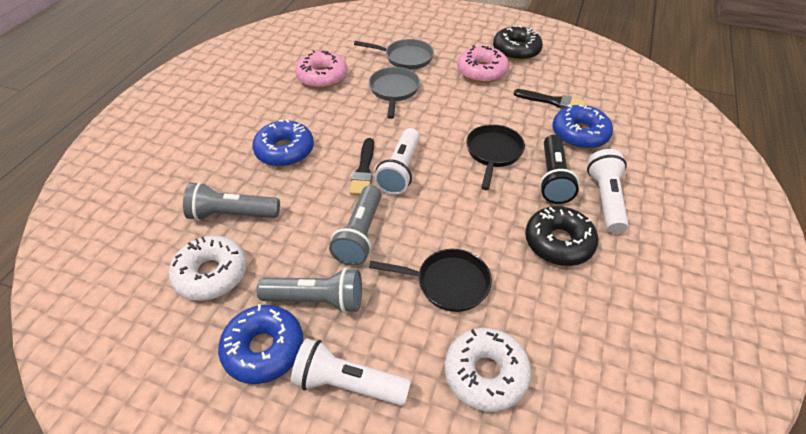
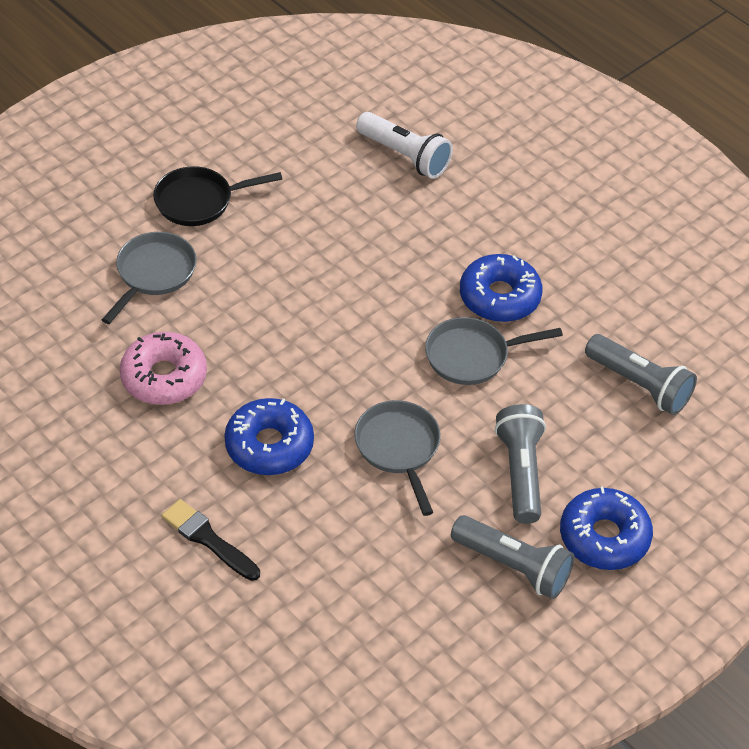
black brush: [350,138,374,195] [514,89,586,109] = 2 -> [162,499,260,581] = 1
black donut: [493,25,543,61] [525,206,598,266] = 2 -> none = 0
black flashlight: [539,135,579,204] = 1 -> none = 0
black pan: [369,249,492,312] [466,124,525,190] = 2 -> [153,166,282,226] = 1
grey pan: [354,39,434,70] [369,67,420,119] = 2 -> [102,232,197,324] [354,400,441,516] [425,317,563,385] = 3
pink donut: [295,50,347,89] [457,45,509,83] = 2 -> [120,332,207,405] = 1
white donut: [169,236,247,301] [445,328,532,412] = 2 -> none = 0
white flashlight: [291,338,411,406] [374,128,420,195] [587,149,629,233] = 3 -> [356,112,453,179] = 1

